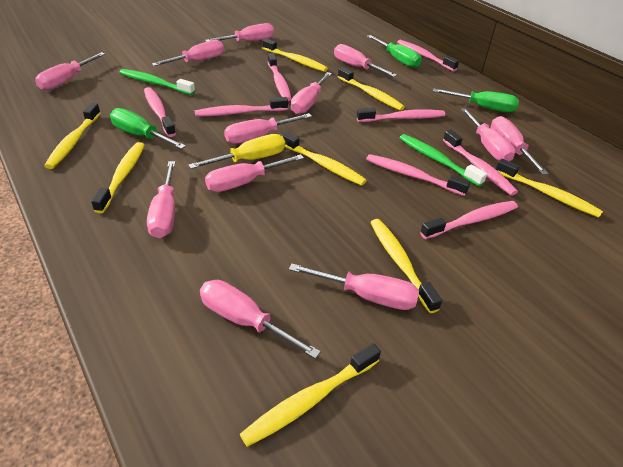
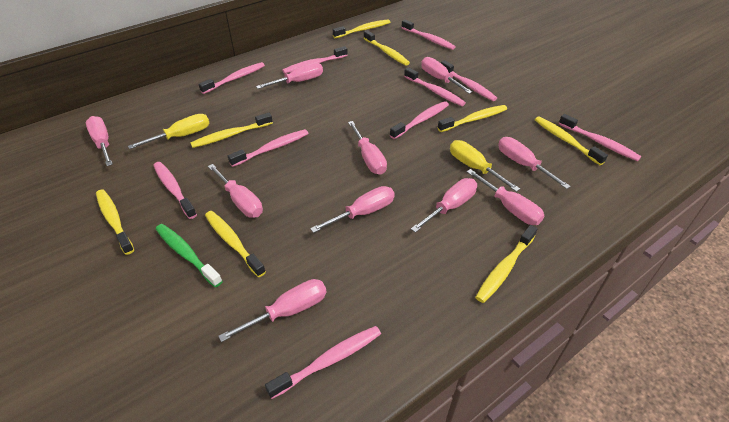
green screwdriver: [110,108,186,149] [367,35,422,68] [433,89,519,112] = 3 -> none = 0
green toothbrush: [119,69,195,95] [399,134,487,187] = 2 -> [156,224,223,287] = 1
pink screwdriver: [35,52,105,90] [147,161,175,238] [152,40,224,66] [200,280,321,359] [205,23,274,42] [205,154,304,192] [224,113,312,144] [289,263,419,310] [291,72,332,114] [334,44,397,77] [461,108,515,161] [490,116,549,175] = 12 -> [86,116,113,166] [208,164,263,218] [218,279,327,342] [256,62,323,89] [310,186,395,233] [348,121,387,175] [411,178,477,233] [421,57,472,94] [467,169,544,225] [498,137,571,189] = 10
pink toothbrush: [144,87,176,137] [195,97,288,117] [267,53,291,101] [357,108,445,122] [366,154,471,196] [397,40,459,71] [420,201,518,239] [443,130,518,196] = 8 -> [153,162,197,219] [199,62,265,94] [228,129,309,167] [265,326,381,399] [282,46,348,74] [390,101,449,139] [401,20,456,50] [404,67,466,106] [441,60,497,101] [559,114,641,161] = 10
yellow screwdriver: [188,134,285,169] = 1 -> [128,114,210,149] [450,140,520,192] = 2

